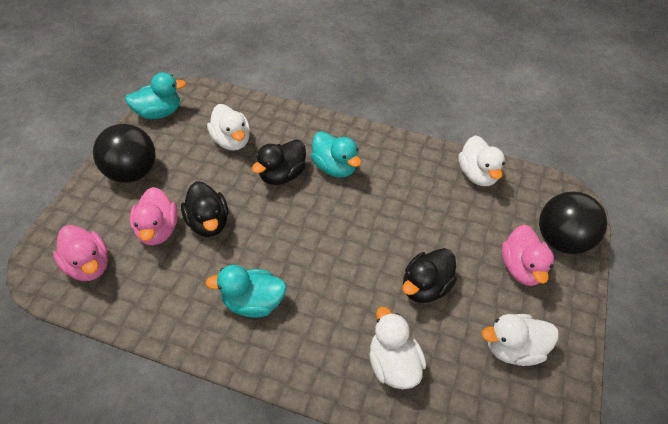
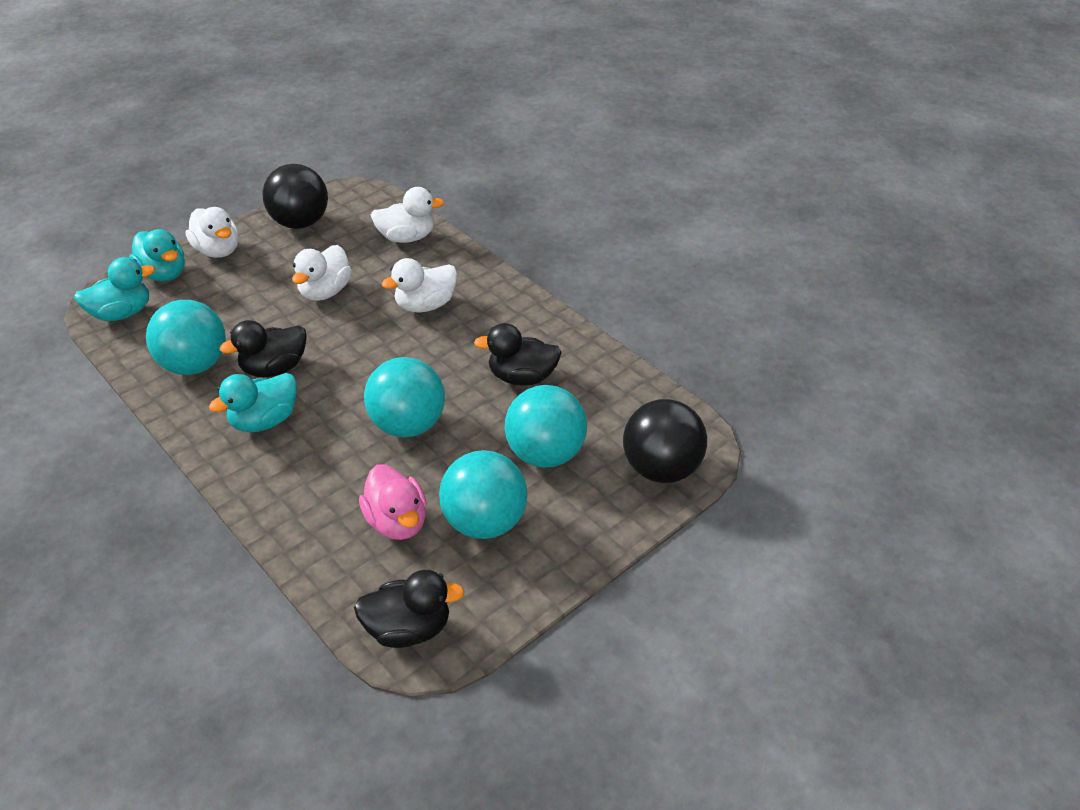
pink duck: [53,225,108,281] [130,187,178,245] [502,224,554,286] = 3 -> [359,464,427,540] = 1
turquoise ball: none = 0 -> [146,300,226,375] [364,357,445,437] [439,450,528,539] [505,385,587,468] = 4

